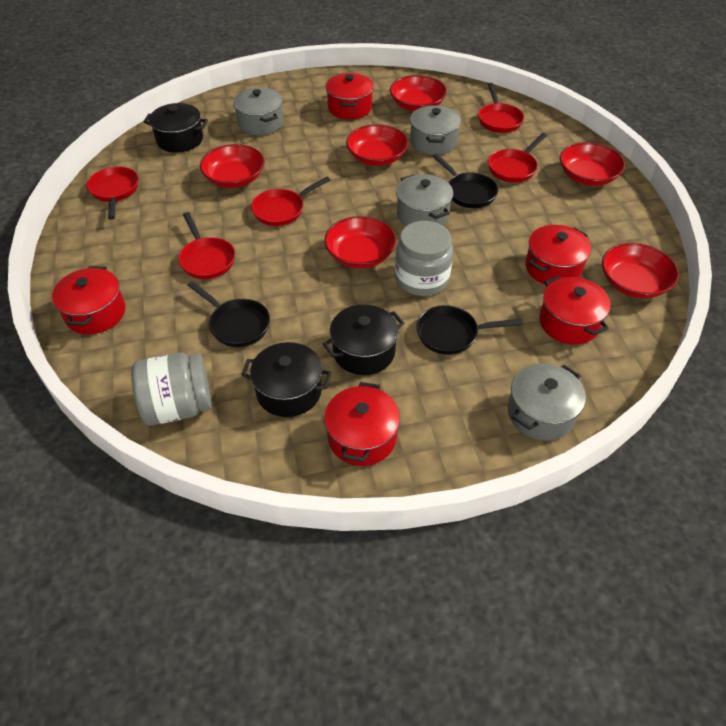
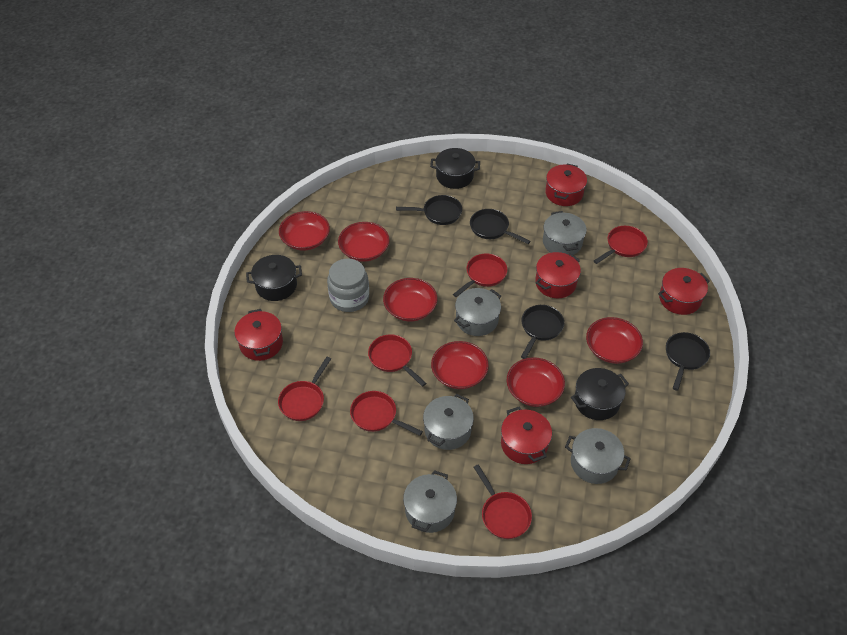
black pan: [188,281,270,347] [416,305,523,355] [432,153,498,208] = 3 -> [396,195,462,225] [470,209,530,244] [521,305,564,359] [666,332,710,391] = 4
grey jar: [131,353,212,426] [395,221,453,296] = 2 -> [327,259,369,312] = 1
grey pot: [233,87,283,135] [396,174,454,226] [410,105,461,155] [508,363,586,441] = 4 -> [403,470,457,533] [423,394,474,450] [454,288,501,336] [543,211,587,255] [565,428,631,484] = 5
red pan: [87,166,139,220] [178,212,235,279] [251,177,330,226] [478,83,524,133] [488,133,547,183] = 5 -> [278,357,331,421] [350,391,423,436] [368,334,426,387] [453,253,507,297] [474,464,532,539] [594,226,648,264] = 6

